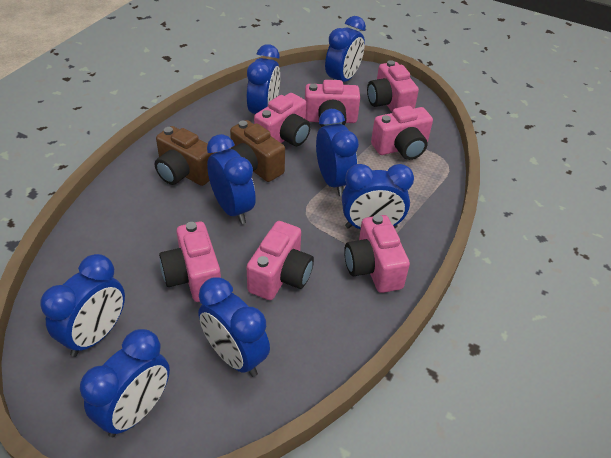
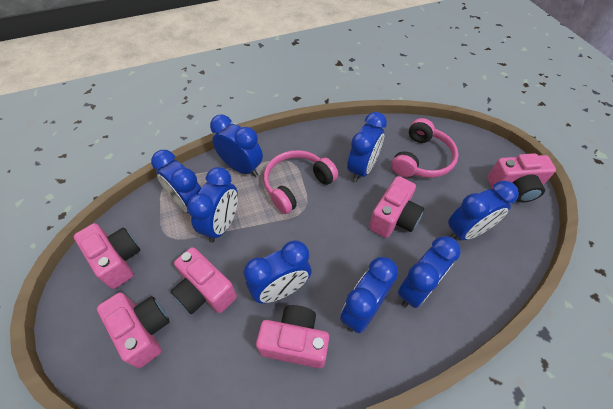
brown camera: [155,126,216,186] [230,120,285,182] = 2 -> none = 0
pink camera: [159,222,221,302] [247,221,314,300] [254,93,311,146] [305,80,360,127] [344,214,410,293] [367,60,419,112] [371,106,433,160] = 7 -> [74,223,140,289] [97,292,169,368] [171,247,237,314] [256,305,329,368] [369,176,424,238] [487,153,556,202] = 6
pink headphones: none = 0 -> [264,150,338,214] [391,118,459,178] = 2

